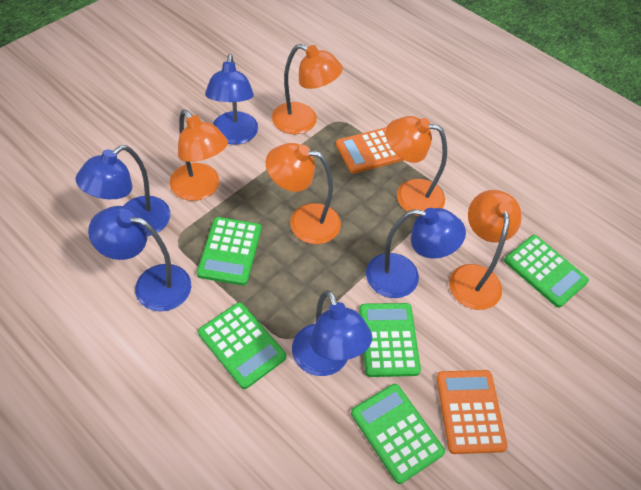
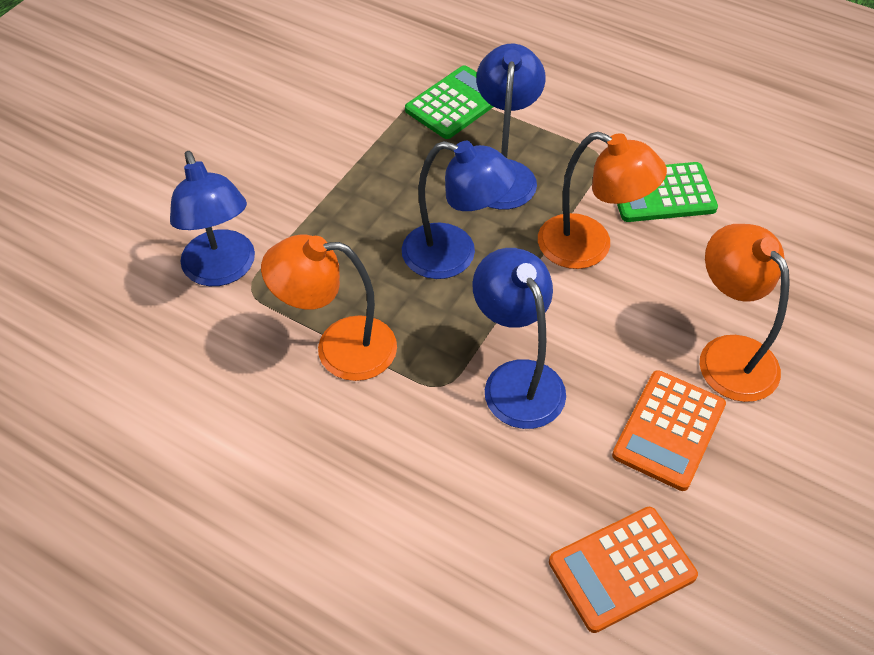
blue lamp: [76,145,170,236] [88,206,191,312] [205,54,258,145] [292,290,372,376] [366,208,466,298] = 5 -> [170,151,255,286] [402,141,517,279] [472,248,566,429] [476,44,546,210] = 4
green calculator: [197,217,262,285] [198,302,286,389] [351,384,445,484] [359,303,421,377] [504,235,589,308] = 5 -> [405,65,493,139] [617,162,718,222] = 2
orange lamp: [170,109,228,201] [266,143,341,244] [272,44,343,134] [386,116,447,216] [449,190,522,310] = 5 -> [261,234,397,381] [538,132,667,269] [700,224,790,402] = 3

